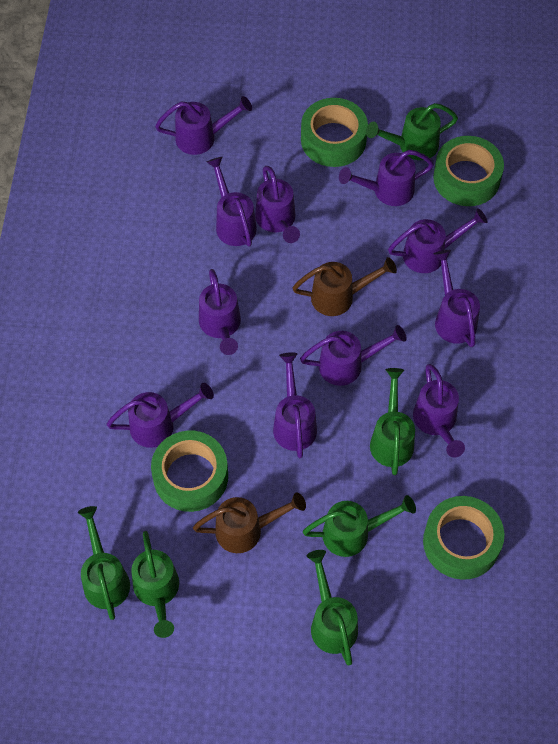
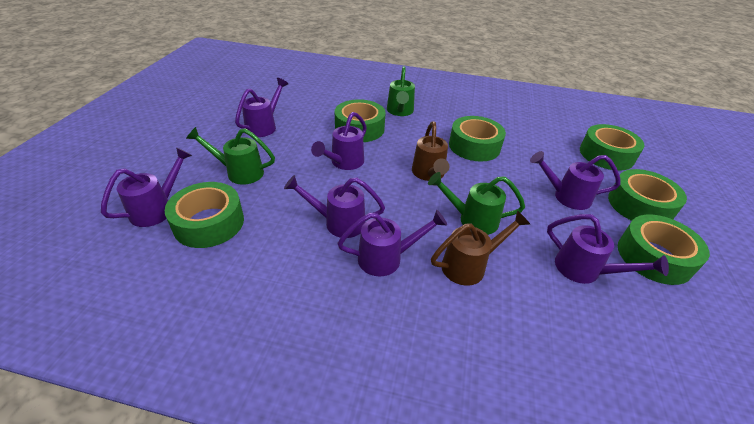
green tape: [151,430,228,512] [301,98,368,167] [423,496,504,580] [433,136,504,206] = 4 -> [165,182,244,248] [335,99,386,142] [449,116,506,162] [580,124,645,171] [608,169,687,221] [618,215,710,285] = 6
green watering can: [78,506,130,620] [131,531,179,638] [303,495,416,557] [307,550,358,666] [366,103,458,160] [370,368,415,475] = 6 -> [186,127,275,185] [387,66,415,116] [428,172,525,235] = 3
purple watering can: [107,383,214,448] [155,96,252,155] [199,269,241,355] [207,157,257,247] [255,166,300,243] [273,352,317,458] [300,325,407,386] [339,150,434,206] [388,208,487,273] [413,364,465,458] [434,250,480,347] = 11 -> [101,147,192,227] [235,78,288,137] [284,175,385,238] [311,112,367,170] [337,210,447,276] [530,151,621,210] [547,214,669,284] = 7

